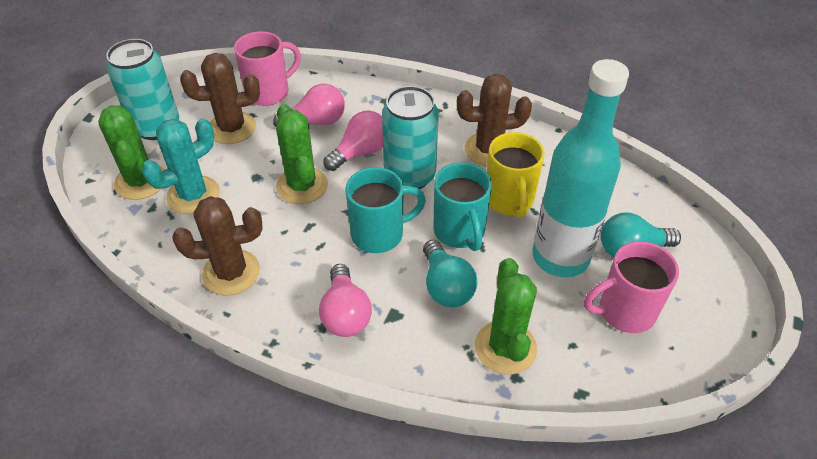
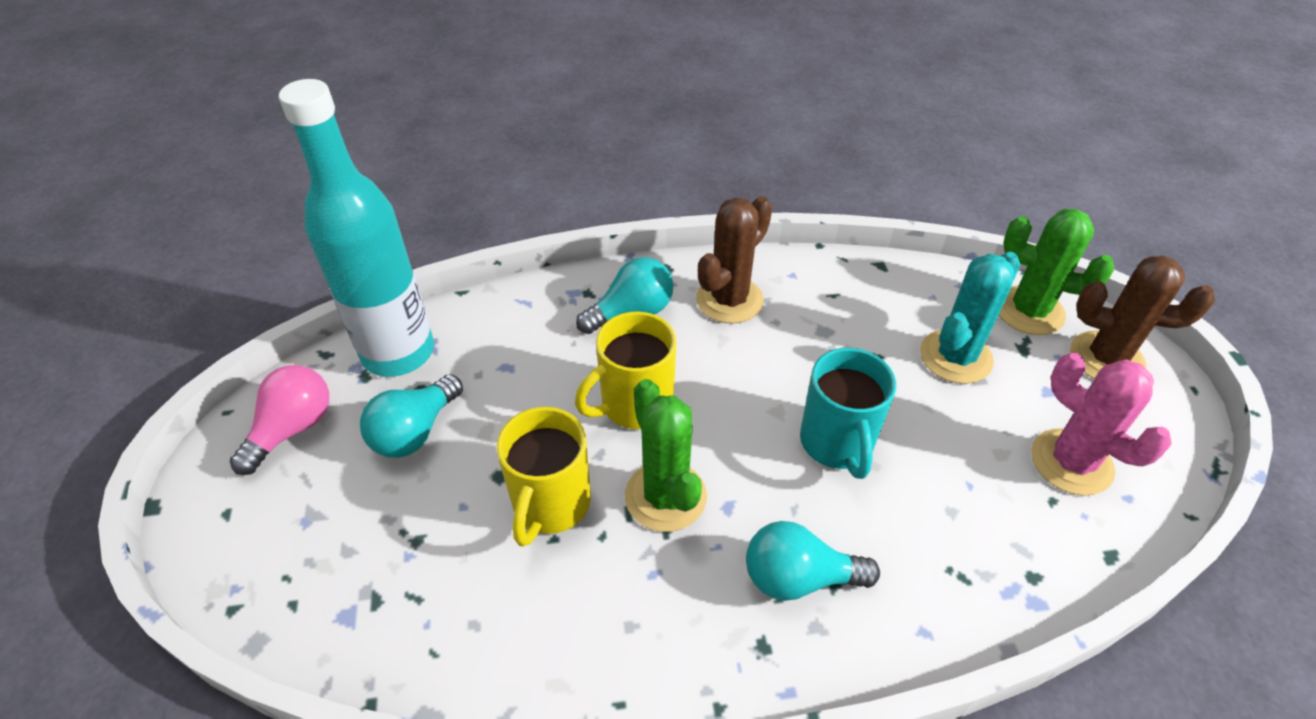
brown cactus: [173,196,263,295] [180,53,260,144] [457,74,532,166] = 3 -> [696,196,772,323] [1070,256,1215,379] = 2
green cactus: [98,106,165,200] [276,104,328,204] [475,258,537,375] = 3 -> [625,379,707,532] [999,209,1114,335] = 2
pink cactus: none = 0 -> [1031,353,1172,496] = 1
pink light bulb: [273,84,345,127] [319,264,372,337] [323,110,383,171] = 3 -> [230,365,329,475] = 1
pink mug: [234,31,301,106] [584,241,679,333] = 2 -> none = 0
turquoise can: [106,39,179,140] [382,86,439,189] = 2 -> none = 0
turquoise light bulb: [423,240,477,307] [601,213,681,258] = 2 -> [360,374,463,458] [576,257,673,334] [746,521,880,601] = 3
turquoise mug: [345,167,426,253] [434,162,492,251] = 2 -> [800,348,896,479] = 1
yellow mug: [487,132,545,218] = 1 -> [496,407,591,547] [575,311,676,429] = 2

